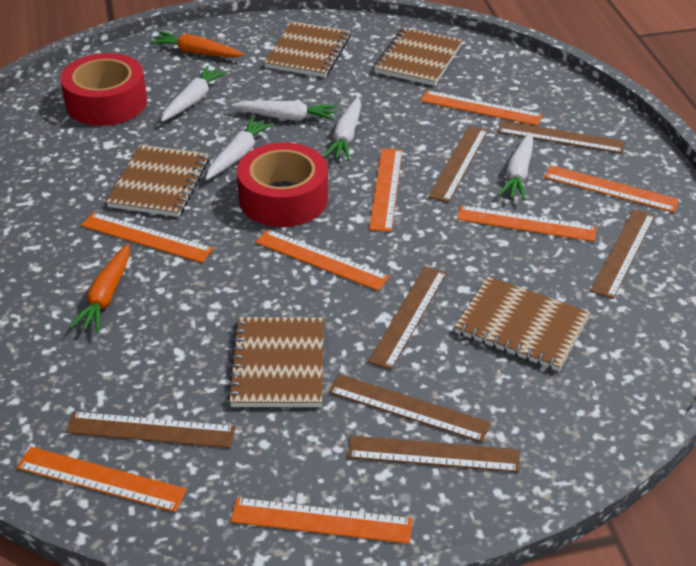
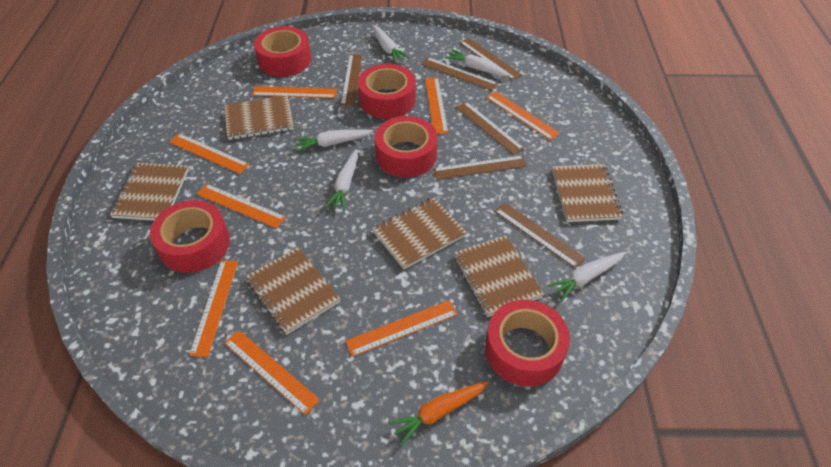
brown notebook: [106,145,209,217] [227,317,324,407] [264,21,351,77] [374,27,462,86] [454,276,591,371] = 5 -> [110,163,189,221] [224,95,294,140] [245,247,340,335] [372,197,467,269] [454,235,544,317] [552,164,623,222] = 6
brown ruler: [66,411,236,448] [329,374,491,442] [348,435,520,472] [368,266,447,370] [428,126,488,203] [498,121,625,154] [591,209,655,299] = 7 -> [341,54,362,106] [421,57,498,91] [433,155,527,180] [456,101,525,155] [459,38,522,80] [494,202,586,268] = 6
orange carrot: [69,244,130,333] [150,32,245,58] = 2 -> [388,381,489,446] = 1
red tape: [60,53,147,126] [237,143,328,227] = 2 -> [150,200,230,273] [254,26,311,77] [358,64,416,119] [375,116,438,177] [485,300,570,386] = 5

